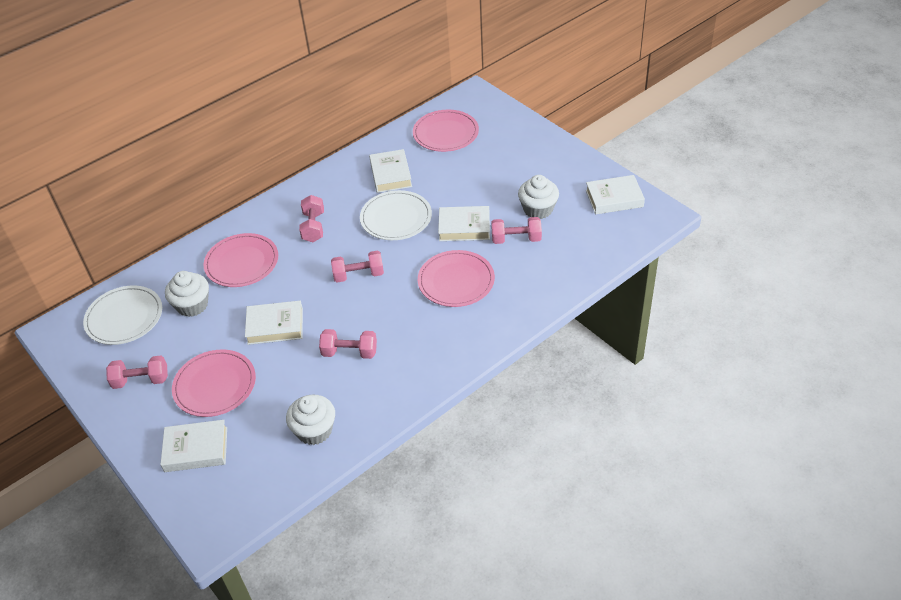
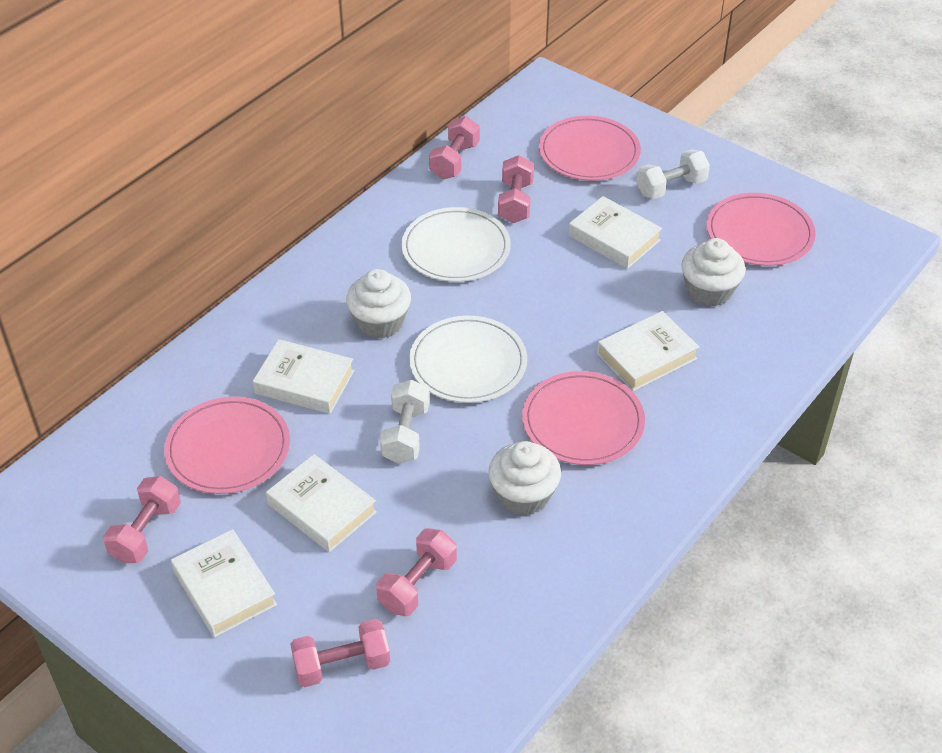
white dumbbell: none = 0 -> [380,380,429,464] [636,149,710,199] = 2

